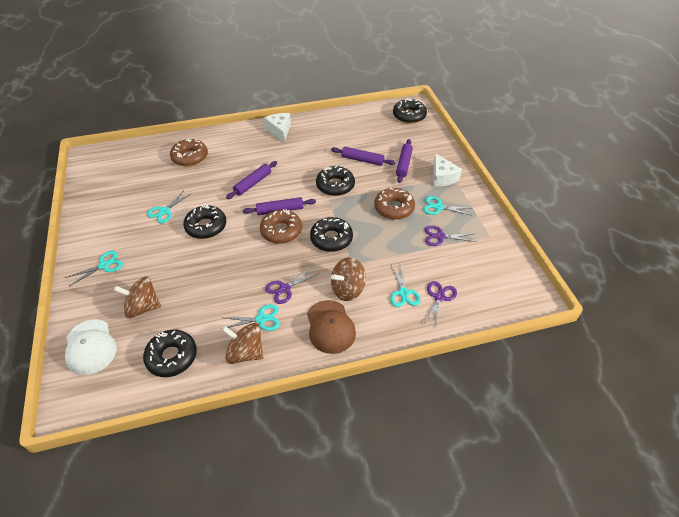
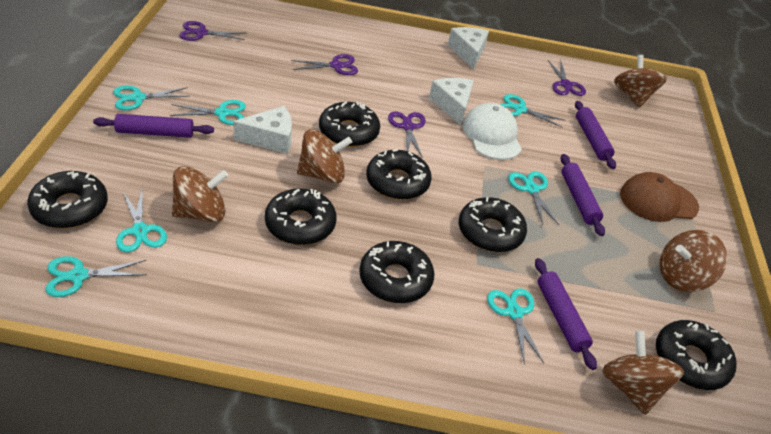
black donut: [143,330,197,377] [183,205,226,239] [310,217,353,252] [316,166,355,196] [393,98,427,124] = 5 -> [27,171,108,228] [265,188,337,245] [319,102,380,147] [359,241,435,303] [366,149,432,200] [459,197,527,252] [656,320,736,390] = 7
brown donut: [170,139,208,167] [260,209,302,244] [374,188,415,220] = 3 -> none = 0
brown spinning top: [114,277,161,319] [222,323,263,364] [331,257,366,301] = 3 -> [172,166,228,222] [297,129,352,184] [602,331,684,415] [614,55,667,108] [660,230,727,292] = 5
purple scissors: [265,267,318,304] [424,281,457,325] [425,225,476,246] = 3 -> [179,21,245,41] [291,54,358,75] [388,112,426,158] [548,60,586,96] = 4
turquoise scissors: [65,251,123,286] [147,190,192,223] [221,304,280,331] [390,264,421,307] [423,196,473,215] = 5 -> [46,256,147,297] [113,85,190,110] [116,190,167,252] [170,100,246,125] [487,289,545,365] [500,94,566,128] [508,171,559,225] = 7
white cheese: [264,113,291,142] [433,153,462,186] = 2 -> [233,106,292,154] [429,78,474,126] [448,27,489,69] = 3

